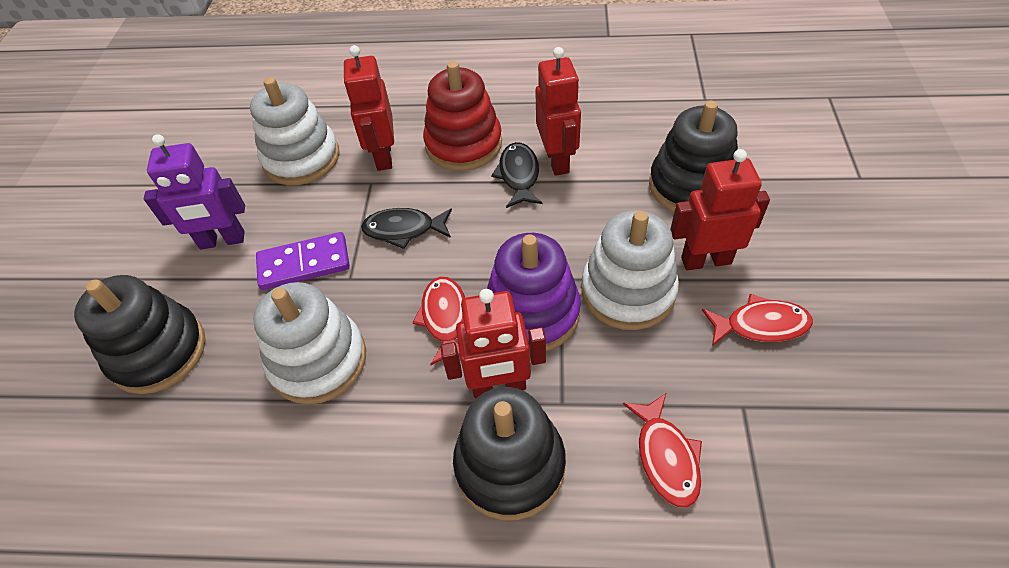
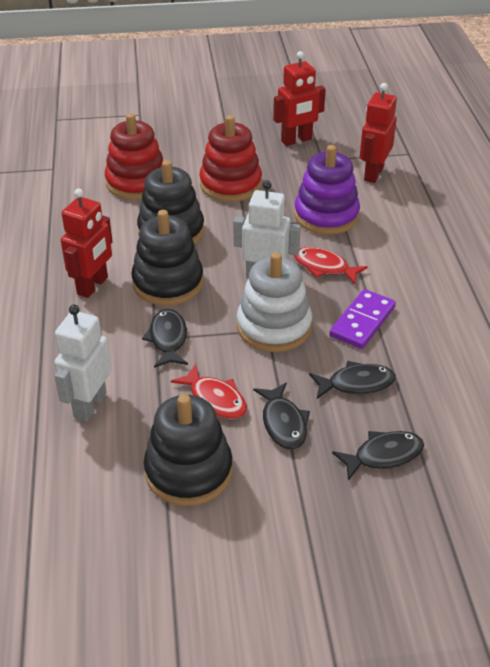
black fish: [361,208,452,249] [491,142,543,208] = 2 -> [142,309,188,368] [253,382,310,449] [309,361,396,399] [332,431,424,481] = 4
purple robot: [144,134,245,249] = 1 -> none = 0
red fish: [412,277,465,365] [623,393,702,508] [702,294,813,346] = 3 -> [171,364,247,419] [294,247,368,284] = 2
red robot: [344,45,394,171] [440,289,546,398] [535,47,581,176] [670,149,770,270] = 4 -> [61,189,113,298] [273,51,326,146] [360,83,397,183] = 3
red stacking toy: [423,61,502,171] = 1 -> [105,113,163,200] [199,115,262,202] = 2
white robot: none = 0 -> [54,305,112,422] [233,180,301,279] = 2
white stacking toy: [250,77,340,186] [253,282,366,404] [582,210,679,330] = 3 -> [237,252,312,352] = 1

